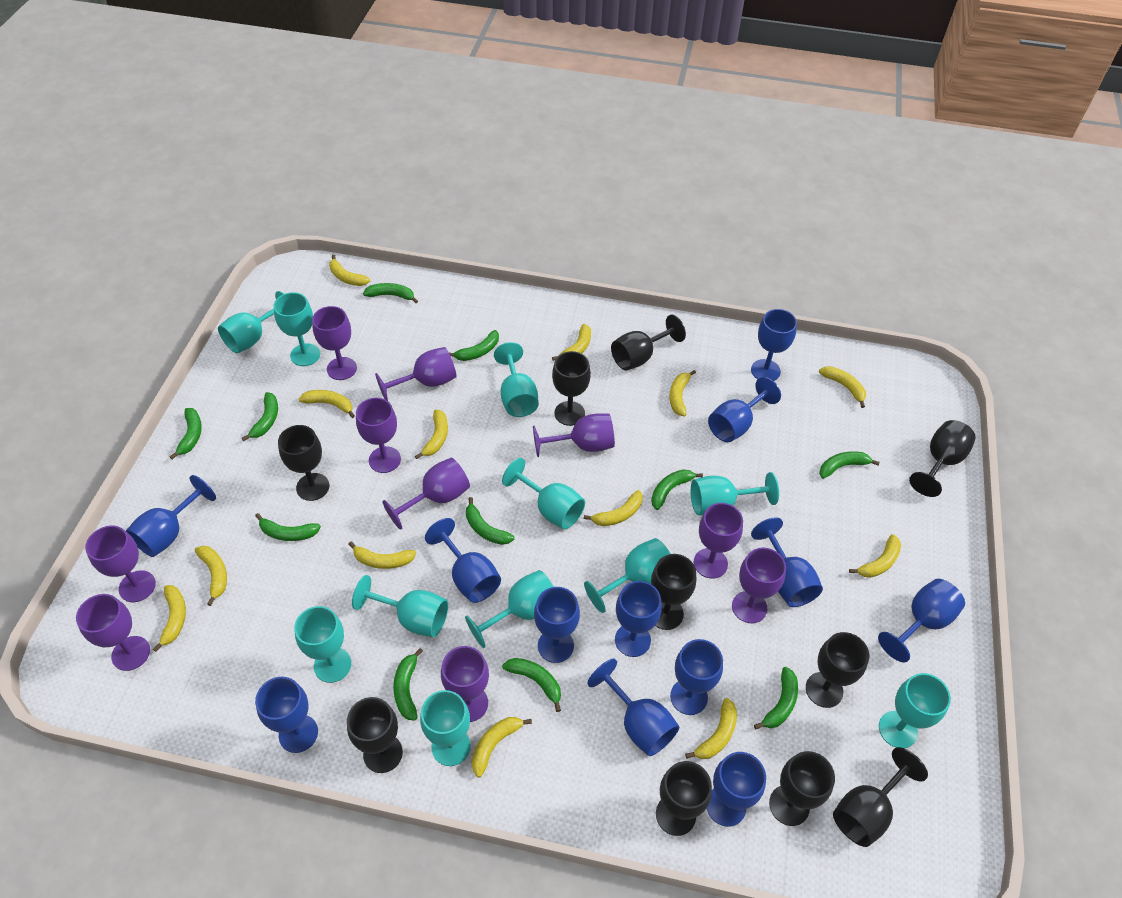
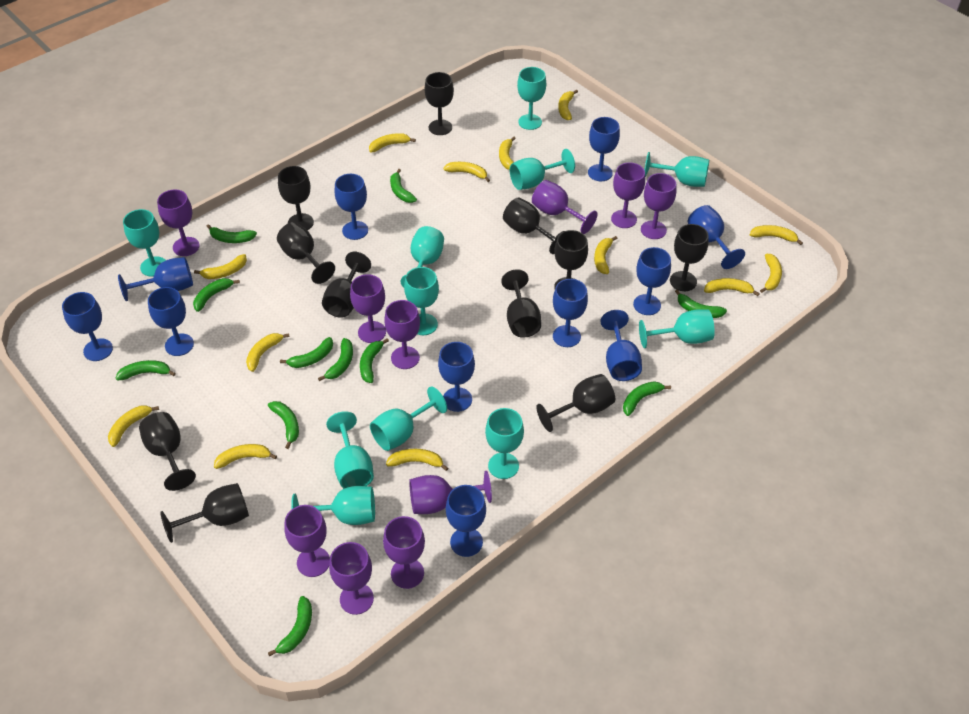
black goblet: [278,425,329,501] [347,697,403,773] [552,351,591,426] [611,315,686,371] [651,554,696,630] [656,761,712,836] [769,751,835,826] [806,632,869,708] [833,747,928,847] [909,420,976,497] = 10 -> [139,412,196,491] [160,483,249,543] [277,222,335,284] [278,166,314,230] [322,252,371,318] [424,72,454,135] [501,269,541,338] [503,198,564,254] [536,374,615,432] [554,230,588,289] [670,224,709,291] = 11
blue goblet: [126,475,216,557] [255,677,318,753] [425,518,501,603] [534,587,580,663] [587,659,679,756] [615,581,662,657] [670,639,723,715] [707,752,766,827] [708,377,781,442] [751,309,797,381] [751,517,823,607] [878,579,965,663] = 12 -> [62,292,113,361] [118,257,193,301] [148,287,194,356] [334,174,368,240] [438,342,475,412] [446,485,486,557] [553,279,588,347] [588,117,620,181] [600,310,642,381] [633,247,671,315] [688,205,745,269] = 11

